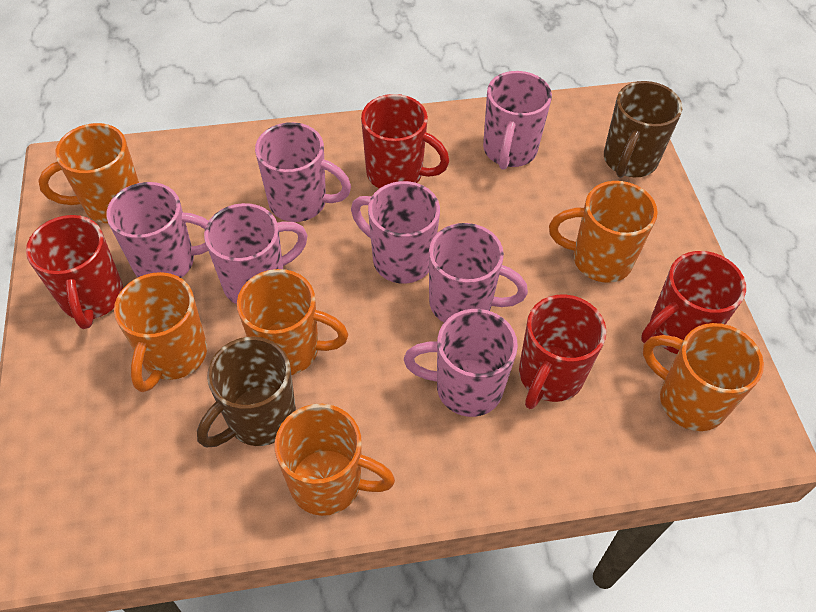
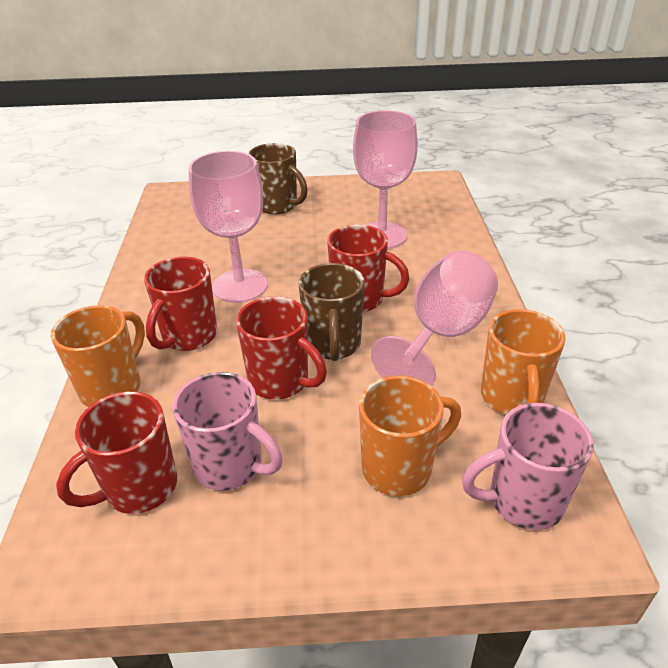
orange mug: [38,123,139,223] [114,272,207,392] [237,269,348,375] [275,404,395,516] [549,181,658,283] [643,323,764,431] = 6 -> [51,305,145,407] [359,375,461,496] [481,309,566,414] = 3
pink goblet: none = 0 -> [189,151,268,303] [353,110,418,249] [371,251,498,386] = 3
pink mug: [106,182,208,278] [204,203,308,304] [255,122,351,222] [351,181,440,284] [404,309,518,417] [429,223,528,322] [483,71,552,170] = 7 -> [172,372,283,491] [462,403,594,530] = 2

